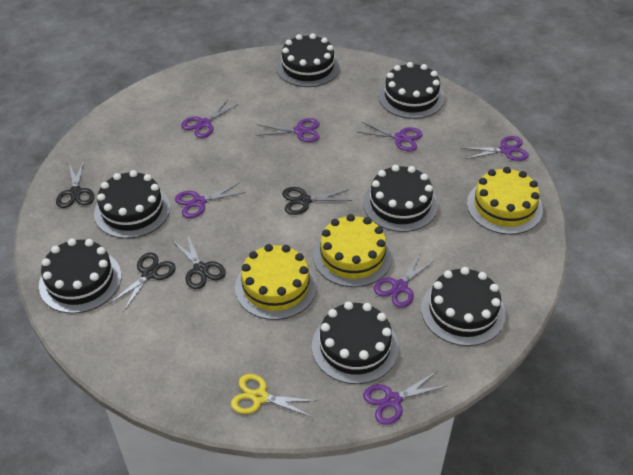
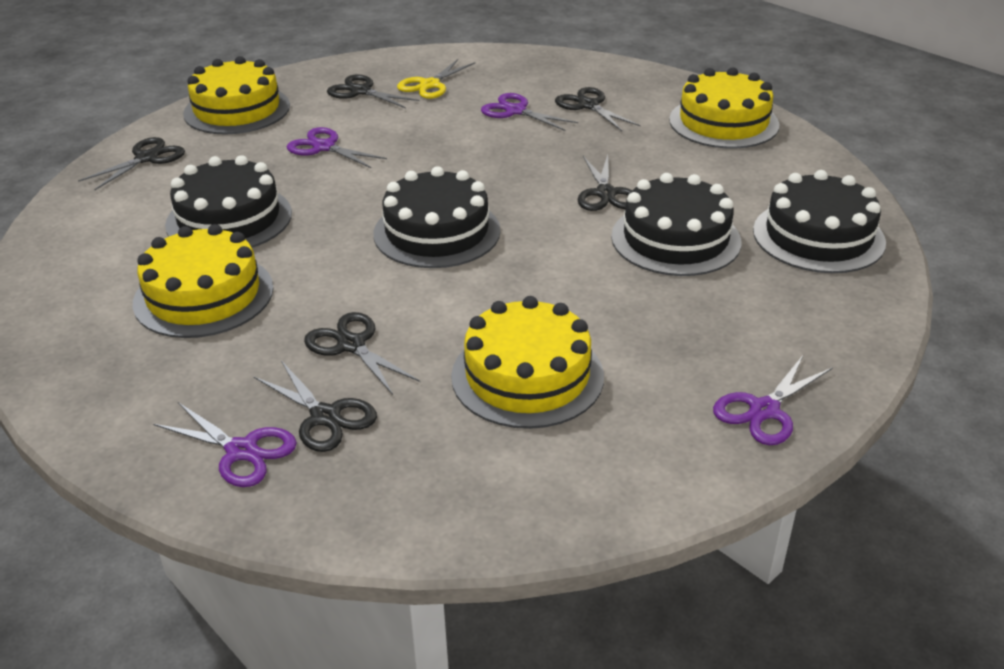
black cake: [39,238,121,314] [94,170,170,239] [276,33,340,87] [312,301,398,384] [363,165,438,232] [378,62,444,119] [421,267,506,346] = 7 -> [165,155,292,248] [374,166,501,268] [611,173,742,276] [753,170,886,273] = 4
black scissors: [56,161,95,208] [109,253,176,312] [172,234,226,289] [282,187,352,215] = 4 -> [78,137,185,191] [254,360,377,452] [304,312,420,395] [327,74,420,108] [555,87,641,131] [578,155,632,211] = 6
purple scissors: [175,183,246,218] [181,100,239,138] [256,118,319,142] [358,122,423,151] [363,372,446,425] [374,253,436,308] [463,136,529,161] = 7 -> [153,402,297,487] [287,127,387,168] [481,93,578,131] [713,355,833,445] = 4
yellow cake: [235,244,317,320] [313,214,392,287] [467,167,543,235] = 3 -> [133,224,273,338] [183,56,290,134] [451,296,604,429] [669,67,780,149] = 4

